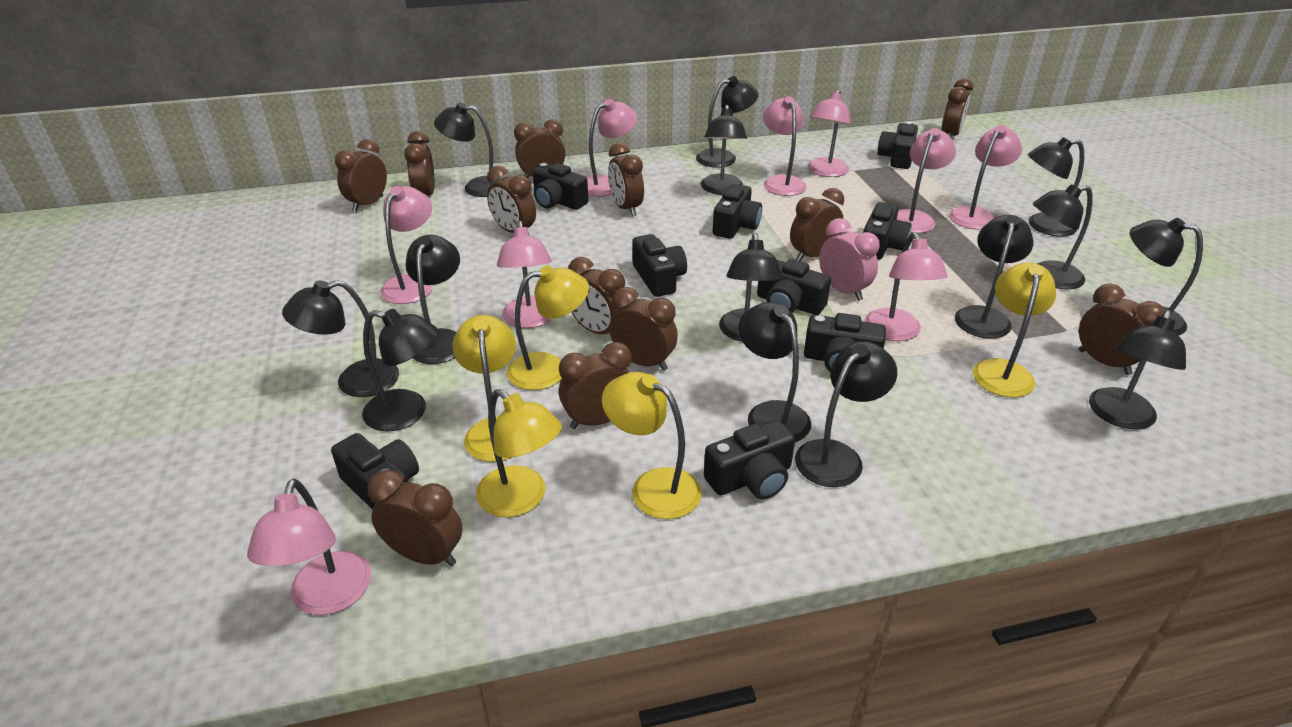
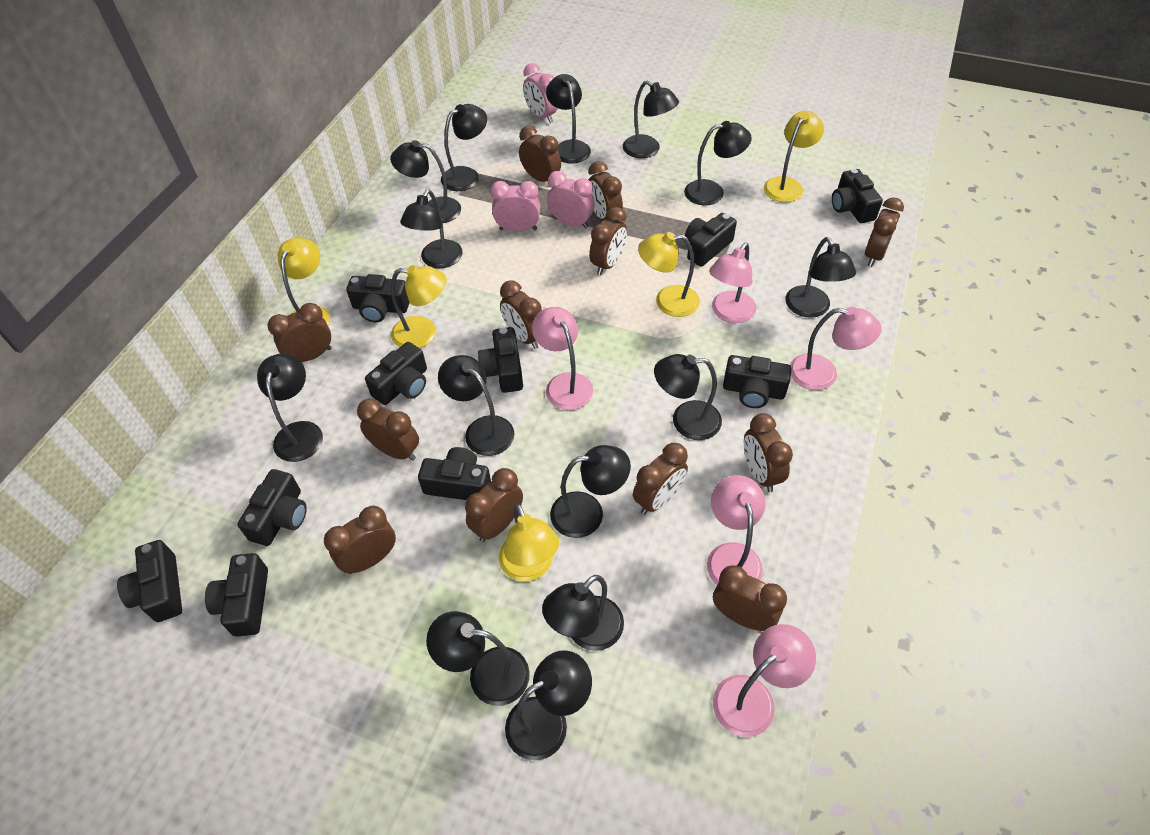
black camera: [331,433,419,510] [533,163,588,210] [632,234,687,297] [704,420,795,499] [713,184,762,239] [757,259,831,315] [804,313,886,371] [863,202,912,260] [878,121,918,169] = 9 -> [117,540,182,622] [205,553,268,636] [237,469,307,546] [346,274,410,322] [365,342,427,405] [418,447,491,500] [478,327,523,393] [685,213,737,266] [723,355,792,408] [832,169,883,223] = 10
pink clock: [819,218,880,301] = 1 -> [490,181,540,232] [523,63,558,123] [547,171,595,229] = 3
pink lamp: [247,479,371,615] [380,186,433,304] [497,221,552,328] [587,99,637,197] [763,96,806,196] [808,90,851,177] [865,232,948,341] [897,128,956,233] [949,125,1022,229] = 9 -> [532,307,593,410] [707,475,765,585] [709,243,756,323] [713,624,816,737] [790,307,882,390] = 5

